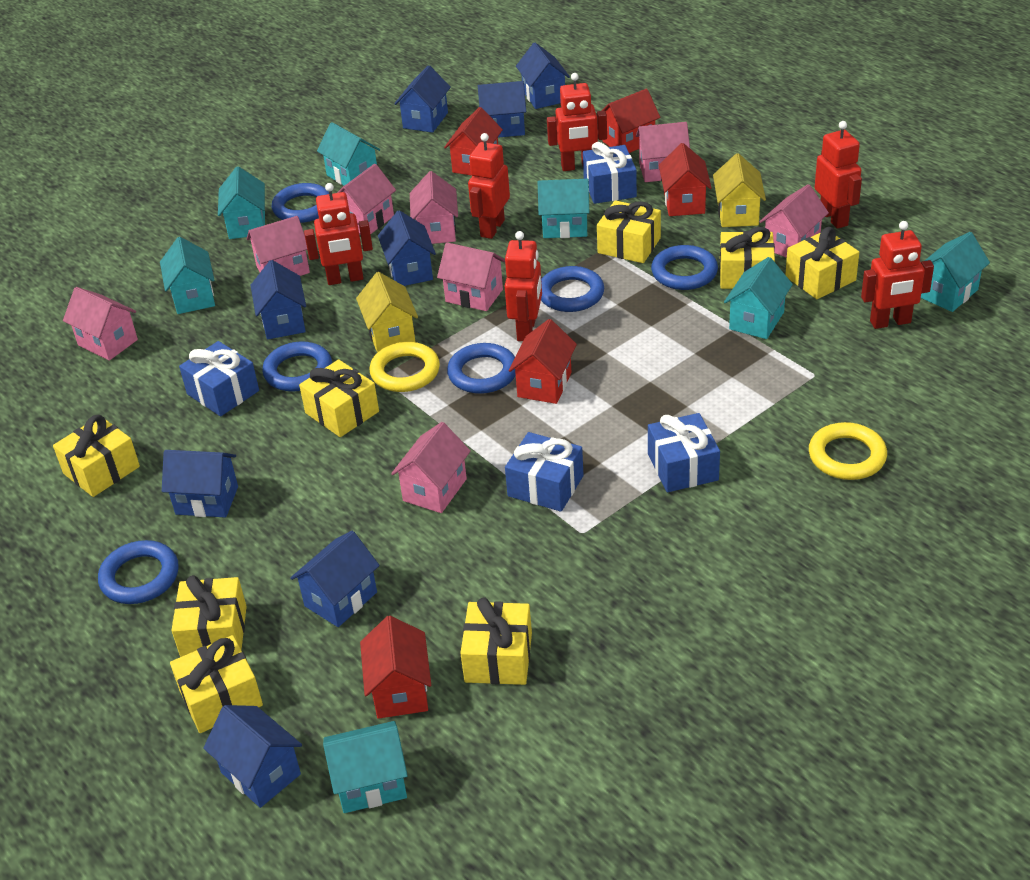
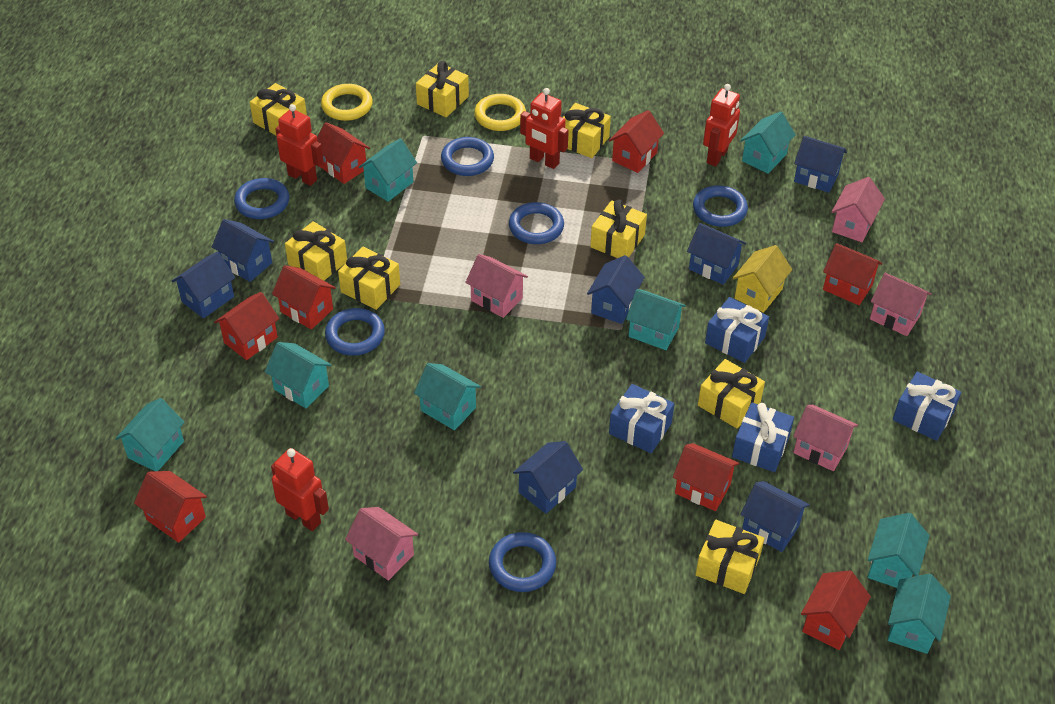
blue house: [162,450,238,517] [203,705,302,808] [251,260,306,339] [290,531,380,627] [378,210,436,286] [394,65,451,133] [478,81,526,138] [516,43,570,109] = 8 -> [172,252,235,319] [212,219,274,282] [513,441,583,514] [587,255,645,324] [687,223,746,285] [740,481,810,552] [794,136,847,193] = 7
pink house: [63,287,138,361] [247,216,310,276] [337,164,396,235] [391,422,471,513] [410,171,458,244] [437,243,505,311] [636,122,690,182] [759,184,829,258] = 8 -> [345,507,418,581] [465,254,528,318] [793,405,858,471] [832,177,885,242] [870,273,931,336] = 5
red house: [360,616,431,719] [444,107,503,176] [508,319,577,404] [601,89,660,153] [659,143,712,216] = 5 -> [134,471,207,543] [214,292,279,360] [272,265,336,329] [317,122,370,184] [609,110,664,173] [673,443,739,511] [801,571,871,650] [823,243,882,305] = 8
red robot: [304,183,373,285] [468,133,510,239] [505,231,542,341] [547,73,607,171] [815,121,862,229] [861,221,934,329] = 6 -> [271,448,329,531] [275,104,324,186] [520,88,569,169] [703,84,740,167] = 4
turquoise house: [160,237,215,314] [218,166,265,239] [317,122,380,186] [323,721,408,813] [538,179,589,238] [724,257,793,339] [921,232,990,312] = 7 -> [115,398,185,471] [265,342,331,408] [359,138,417,202] [414,363,481,430] [626,289,686,350] [740,111,796,174] [868,513,930,588] [888,574,951,654] = 8
yellow house: [356,272,418,353] [713,153,766,227] = 2 -> [732,245,792,313] = 1

